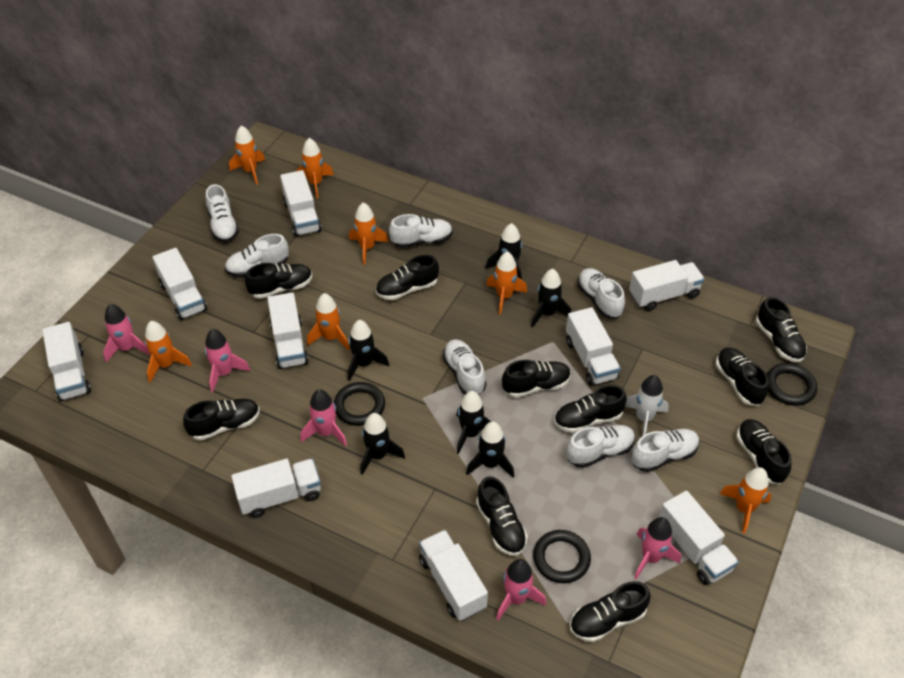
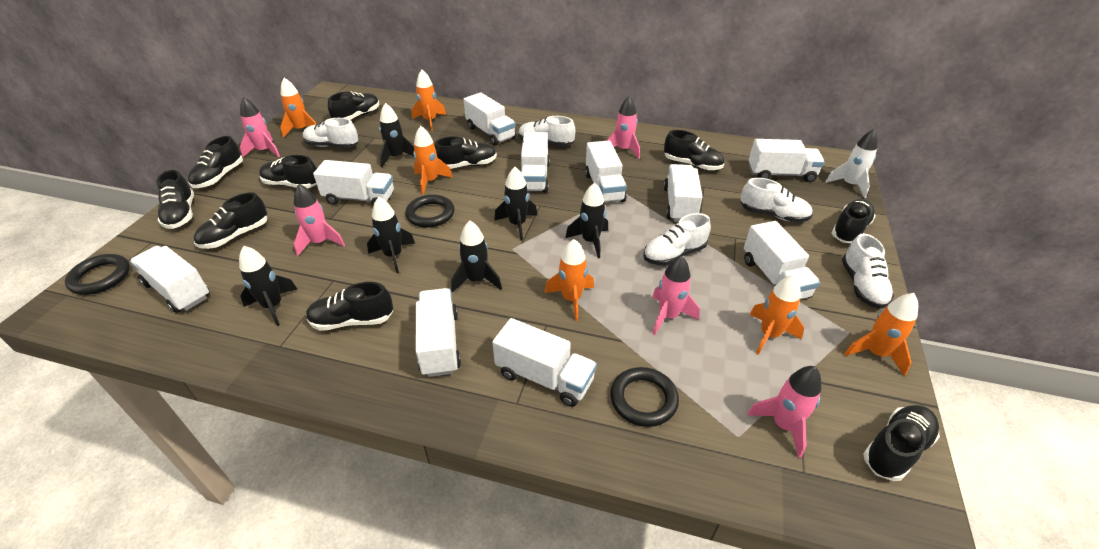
orange rocket: [145,321,192,383] [229,125,265,185] [296,138,334,198] [307,293,350,350] [349,202,389,265] [486,252,527,315] [720,467,771,534] = 7 -> [280,78,316,137] [412,70,446,131] [413,126,453,195] [544,239,594,321] [749,274,804,355] [844,293,918,376] = 6
white shoe: [206,184,239,242] [225,234,289,278] [389,214,453,248] [442,339,486,395] [566,425,635,468] [577,268,625,318] [631,429,700,472] = 7 -> [303,118,358,148] [519,116,575,147] [643,213,711,266] [741,178,813,222] [842,233,894,309] = 5
white truck: [42,322,91,401] [153,248,207,320] [231,459,321,518] [267,292,309,369] [280,170,322,237] [419,530,488,621] [566,307,621,386] [629,260,705,311] [659,491,739,585] = 9 -> [130,246,210,313] [313,160,394,206] [416,288,461,377] [463,92,516,146] [492,318,597,407] [521,132,550,193] [585,140,627,203] [664,164,702,222] [744,221,820,299] [749,139,825,182] = 10

